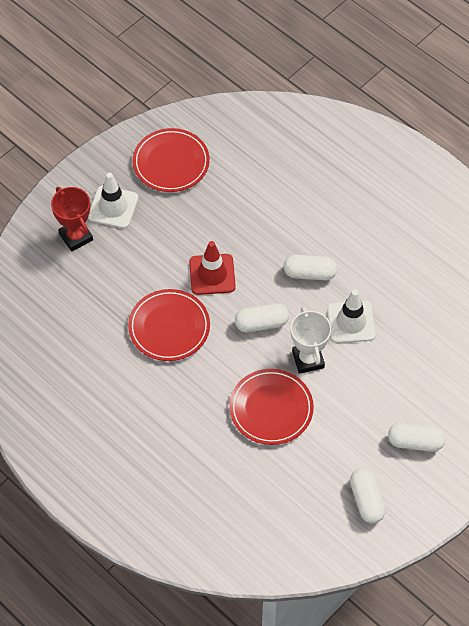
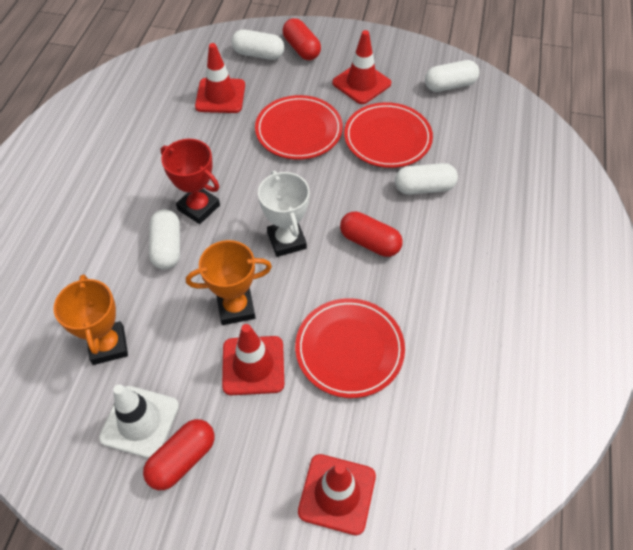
orange trophy: none = 0 -> [53,274,128,365] [186,240,272,325] = 2
red capsule: none = 0 -> [143,419,215,490] [283,18,321,60] [340,211,403,257] = 3
red traffic cone: [189,241,236,295] = 1 -> [195,43,245,113] [222,324,284,395] [298,454,376,535] [332,30,391,104] = 4
white traffic cone: [88,172,138,228] [327,290,376,343] = 2 -> [99,384,179,459] = 1

